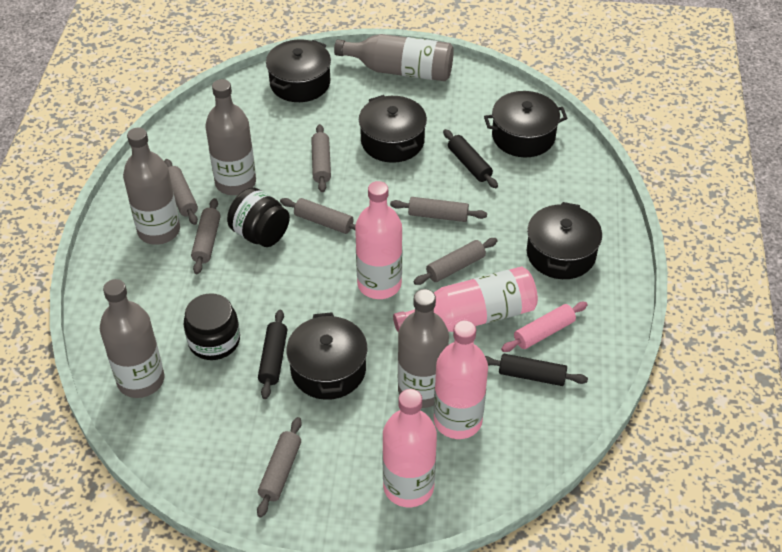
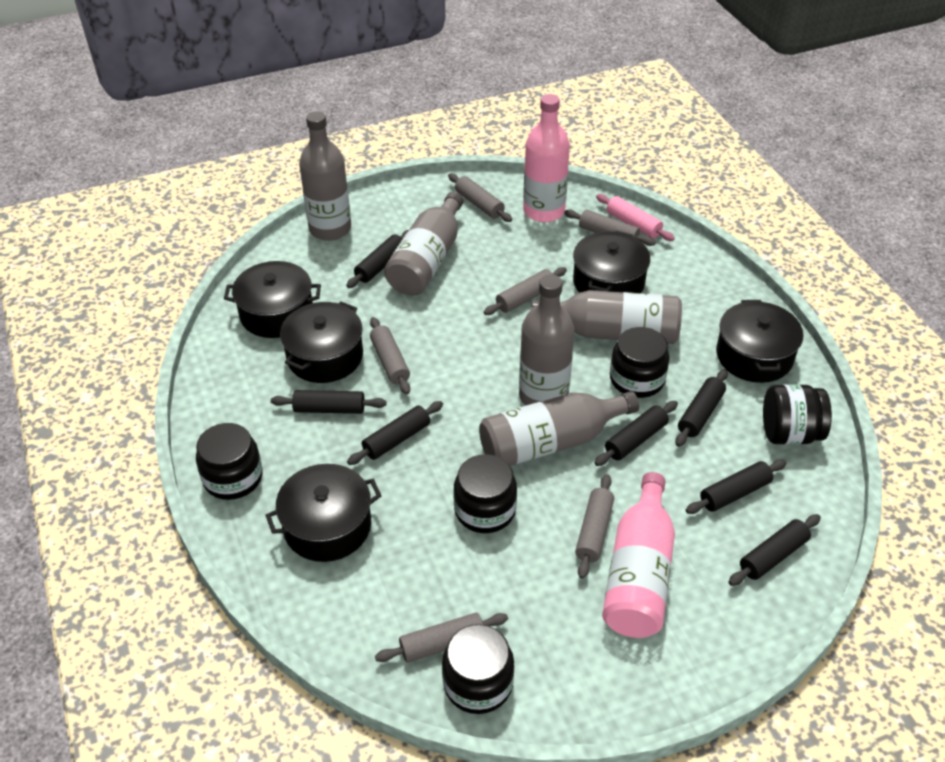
black jar: [184,293,240,360] [227,188,290,247] = 2 -> [196,423,263,500] [442,624,514,714] [454,454,517,533] [610,327,670,398] [763,384,832,445] = 5
black rolling pin: [258,310,287,399] [443,129,498,188] [485,354,588,386] = 3 -> [271,390,387,414] [346,230,409,288] [347,401,443,465] [594,401,678,466] [675,369,728,447] [686,459,787,514] [729,514,821,586] = 7
grey rolling pin: [164,159,198,225] [191,198,221,274] [257,417,302,518] [280,198,355,234] [311,124,331,192] [390,197,487,222] [413,238,498,285] = 7 -> [370,317,410,394] [375,613,508,663] [448,173,512,222] [484,267,567,315] [564,210,656,246] [575,474,614,579] = 6
pink bottle: [355,181,402,299] [383,389,437,507] [393,267,538,332] [434,320,488,439] = 4 -> [523,94,570,222] [602,472,675,638] = 2

